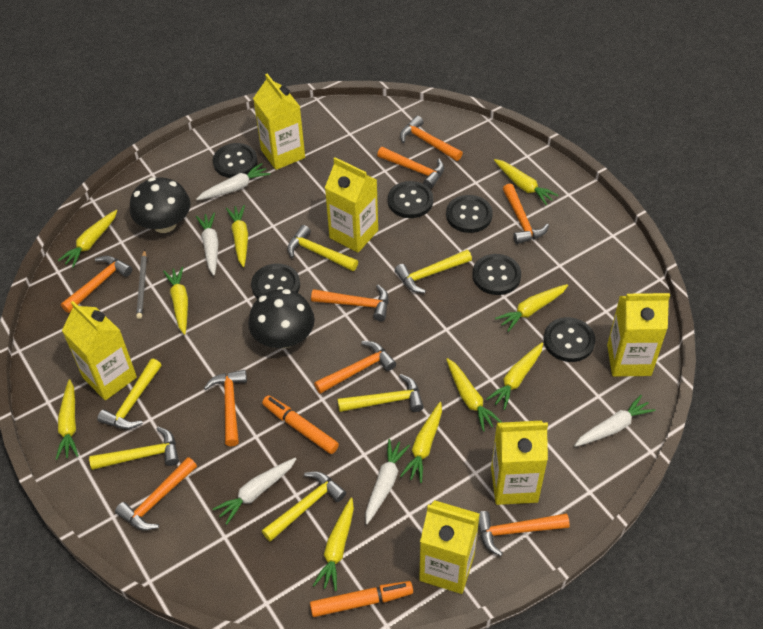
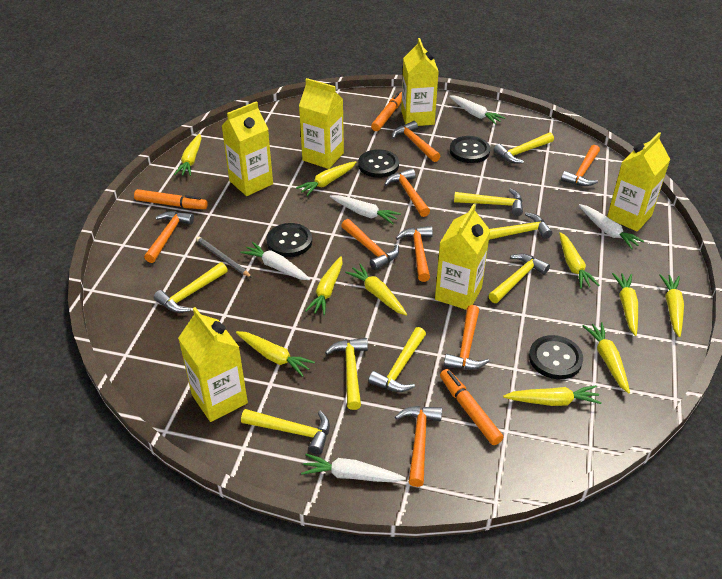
black button: [213,143,258,178] [251,263,300,299] [388,181,433,218] [446,195,493,233] [473,254,521,295] [544,317,596,362] = 6 -> [266,223,312,257] [358,149,399,178] [450,136,490,163] [529,335,583,379] = 4
black mushroom: [130,177,191,233] [248,289,315,349] = 2 -> none = 0
orange hammer: [61,256,132,313] [115,457,197,531] [204,370,247,446] [311,285,388,321] [314,341,396,394] [377,147,444,189] [400,116,463,161] [478,511,570,556] [503,183,549,244] = 9 -> [144,211,194,263] [341,219,399,270] [384,168,430,217] [392,121,440,162] [395,406,442,487] [396,226,433,282] [444,305,489,370] [561,145,600,186] = 8
orange marker: [262,395,339,454] [310,581,413,617] = 2 -> [134,189,208,209] [371,91,402,131] [440,369,503,445] = 3
yellow hammer: [89,427,179,470] [97,359,161,429] [262,471,346,542] [287,225,358,271] [338,374,424,412] [395,250,472,293] = 6 -> [154,262,228,313] [241,409,330,455] [325,338,368,410] [368,327,426,392] [454,188,523,216] [488,253,550,303] [489,212,552,240] [493,132,554,163] = 8

